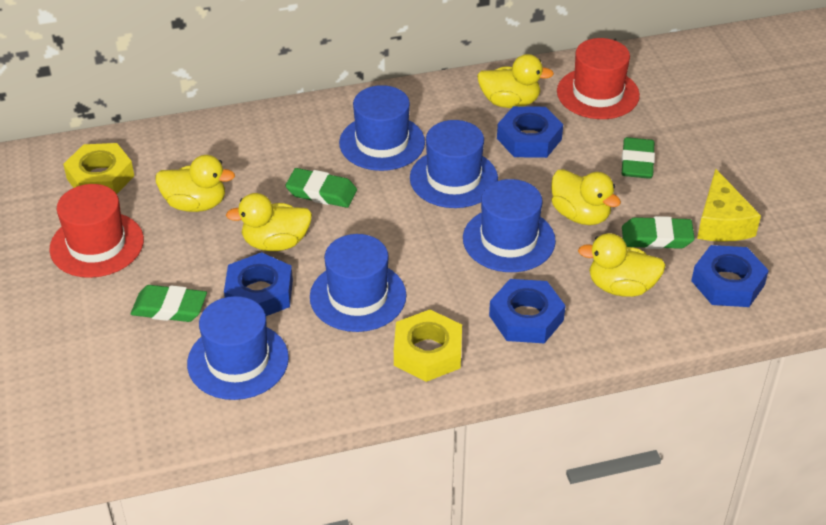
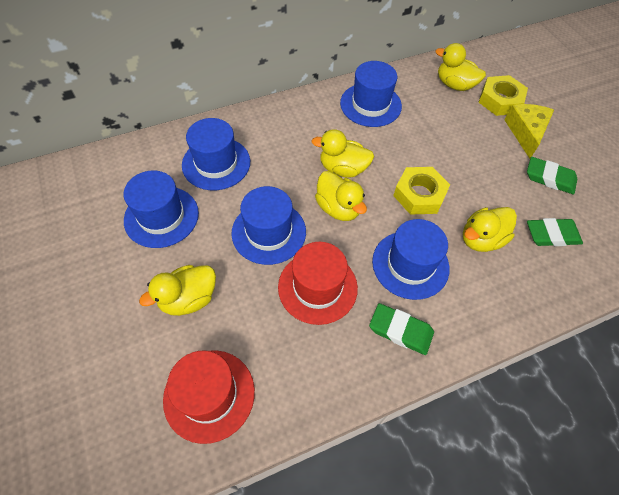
blue nut: [224,252,293,316] [489,279,566,343] [497,106,563,158] [691,245,769,307] = 4 -> none = 0
green eraser: [131,285,207,322] [285,168,357,208] [621,137,655,179] [622,216,695,249] = 4 -> [369,303,434,355] [527,157,577,195] [527,218,583,246] = 3

